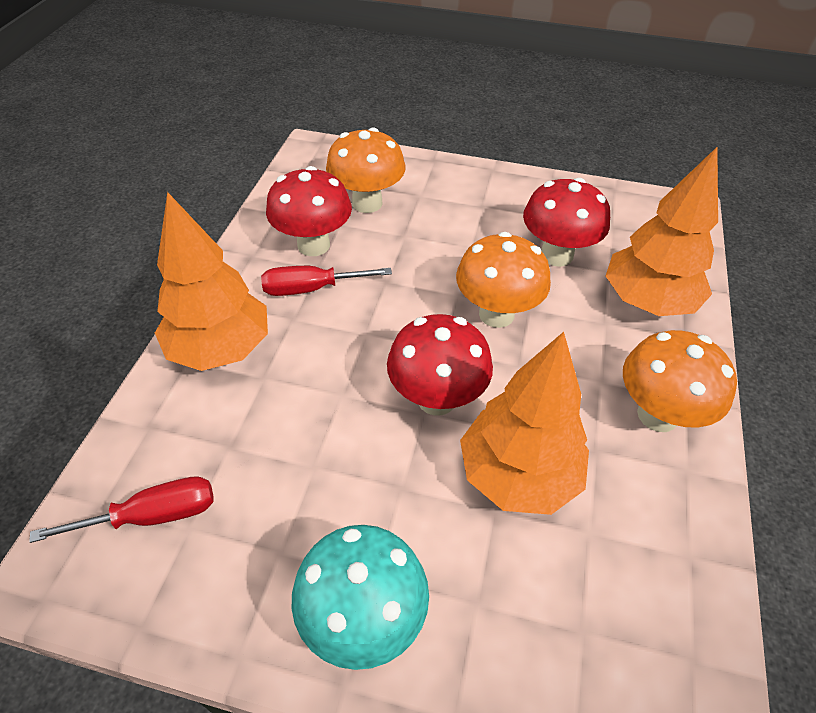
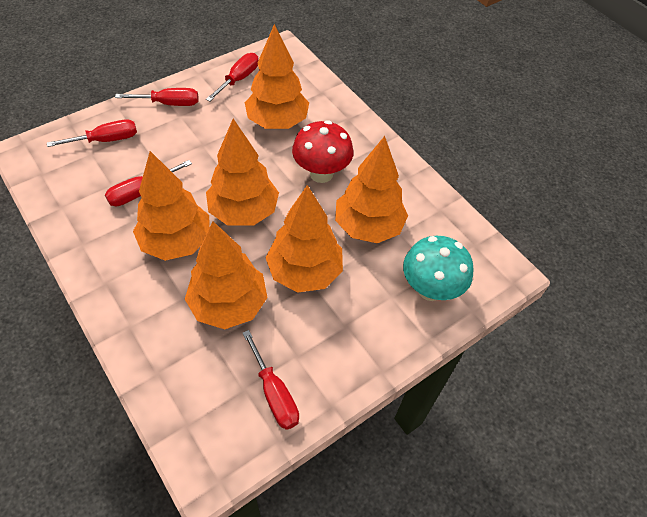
orange mushroom: [326,128,405,213] [456,232,551,328] [623,330,737,432] = 3 -> none = 0
orange tree: [155,192,268,371] [460,332,589,515] [606,147,718,316] = 3 -> [133,151,210,261] [185,221,268,329] [206,119,279,226] [245,24,309,129] [266,185,343,293] [335,136,408,243] = 6
red mushroom: [266,166,352,256] [387,314,493,416] [523,178,610,267] = 3 -> [292,120,353,183] = 1
red screwdriver: [29,476,214,543] [261,266,392,296] = 2 -> [47,119,137,147] [105,160,192,206] [115,88,198,106] [206,53,259,102] [243,330,299,430] = 5

